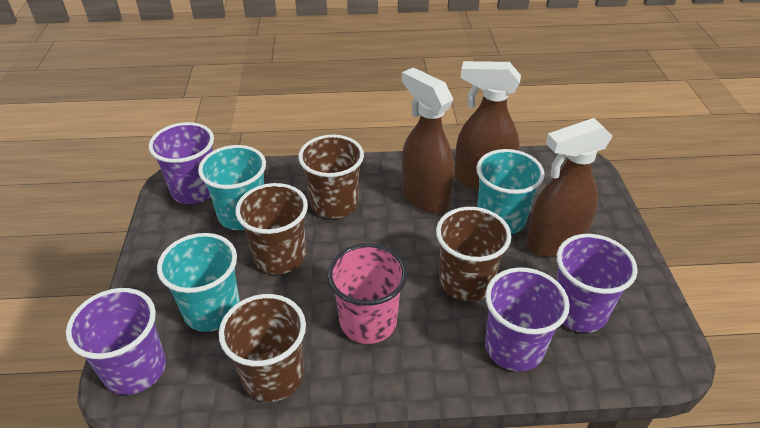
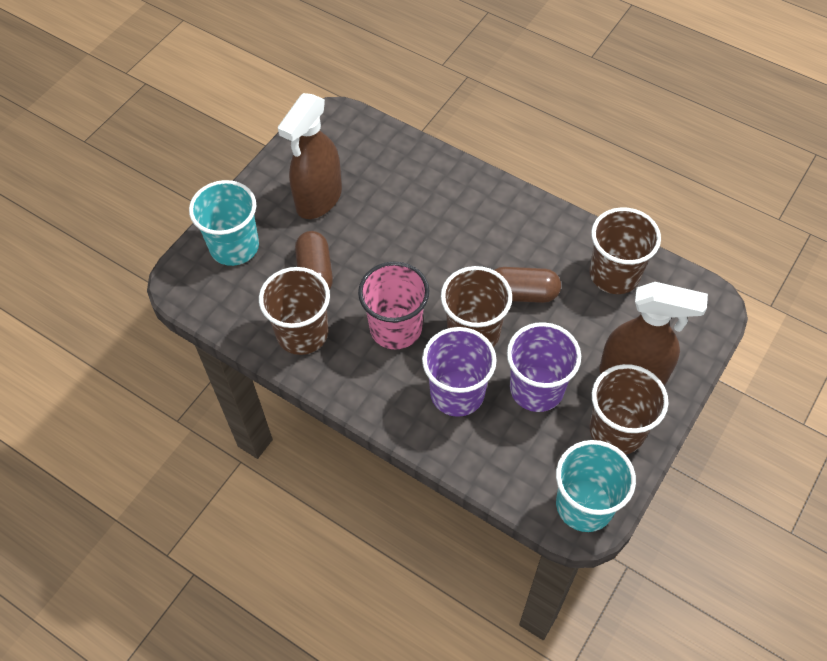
brown capsule: none = 0 -> [295,231,333,290] [494,267,561,303] = 2
brown spray bottle: [402,67,455,213] [455,61,521,190] [526,118,613,257] = 3 -> [278,93,342,219] [599,282,708,386] = 2
purple cup: [66,288,166,395] [149,122,214,204] [485,267,570,371] [556,234,638,333] = 4 -> [422,327,497,417] [507,322,581,412] = 2
turquoise cup: [157,233,240,332] [198,145,266,230] [476,149,545,234] = 3 -> [189,180,259,266] [556,440,636,532] = 2

